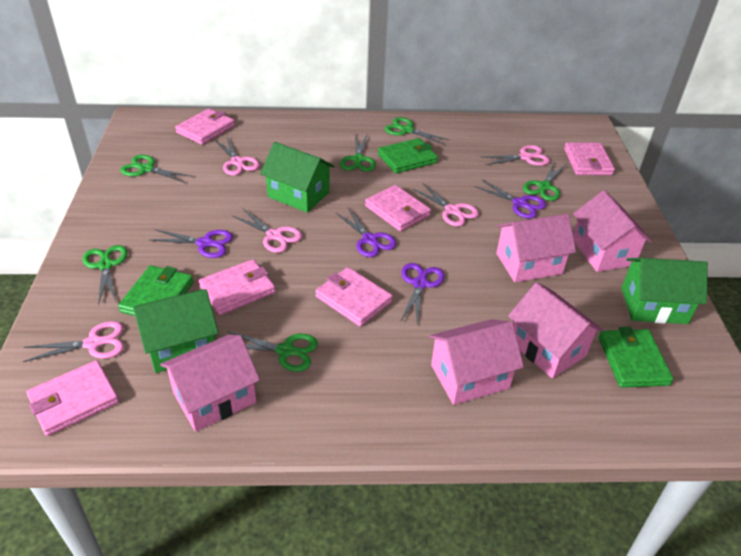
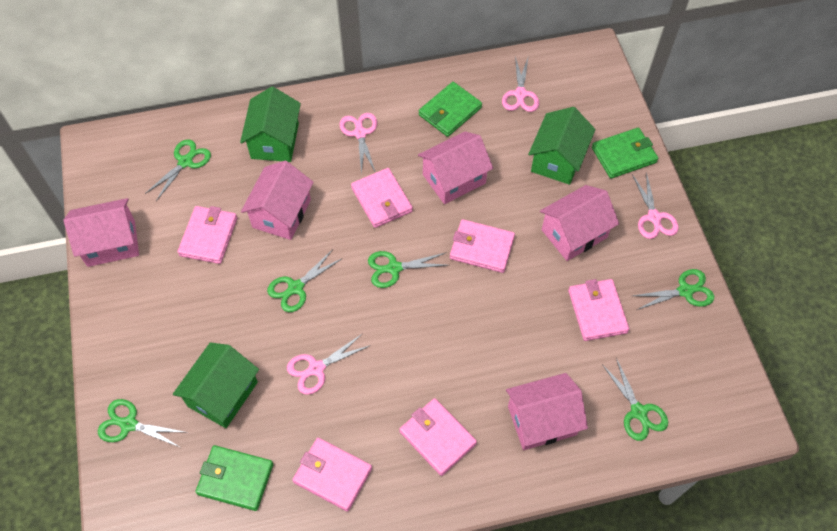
pink scissors: [23,321,124,362] [215,137,260,176] [233,209,302,253] [412,183,479,226] [482,145,550,166] = 5 -> [287,333,371,395] [339,113,377,174] [502,56,539,112] [632,172,679,239] = 4
purple scissors: [150,229,233,258] [336,208,397,257] [400,263,445,323] [474,179,546,219] = 4 -> none = 0

